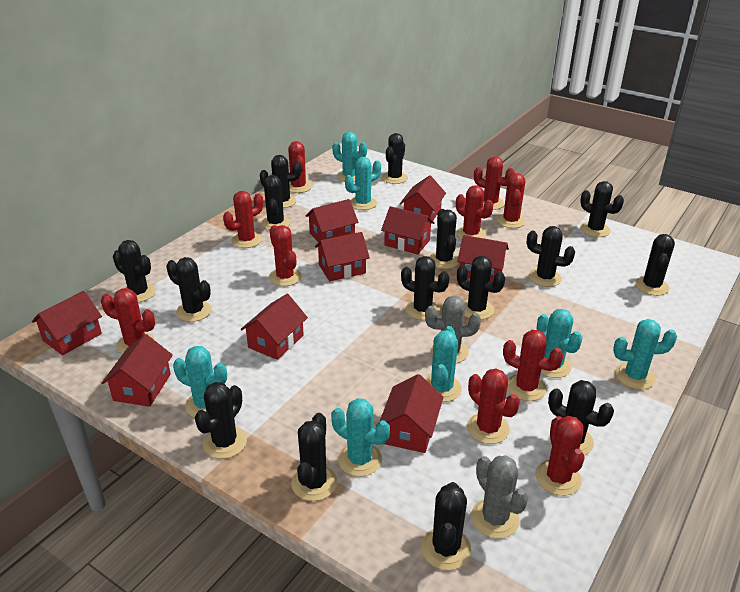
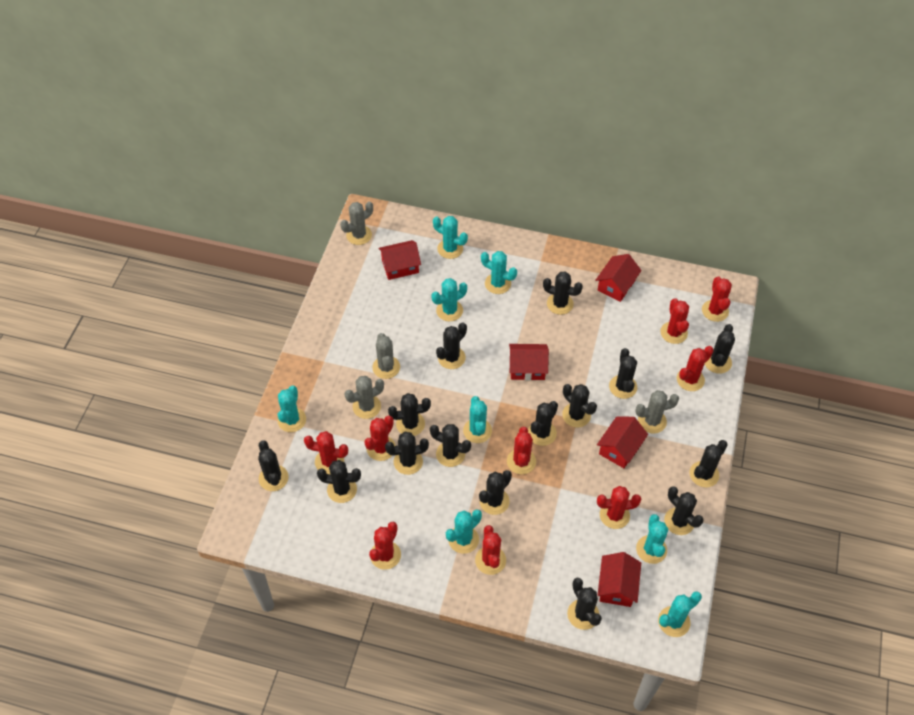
grey cactus: [425,296,481,363] [471,455,528,539] = 2 -> [340,201,373,245] [344,376,384,419] [372,333,400,379] [635,390,679,434] = 4
red cactus: [101,288,155,354] [223,191,263,248] [269,225,302,286] [288,141,312,193] [456,185,493,239] [467,369,520,444] [474,156,515,210] [497,173,526,228] [503,330,563,401] [535,416,584,496] = 10 -> [304,431,348,474] [364,416,396,461] [369,522,401,570] [475,525,506,575] [507,427,536,474] [597,486,641,529] [660,298,689,344] [677,346,714,391] [702,276,732,322] = 9
red house: [32,291,102,355] [102,334,173,407] [241,294,308,360] [305,199,359,242] [315,232,370,281] [379,374,444,453] [381,206,434,254] [400,175,446,220] [457,235,509,282] = 9 -> [378,240,421,280] [509,344,549,380] [595,254,642,302] [597,416,648,468] [598,552,641,607] = 5
turquoise cactus: [173,346,227,418] [331,398,390,477] [332,132,367,182] [345,157,381,210] [425,326,462,402] [537,309,583,378] [613,319,677,390] = 7 -> [277,385,306,432] [431,278,467,321] [433,216,468,259] [446,509,482,554] [463,396,492,443] [481,251,517,294] [636,514,668,564] [658,591,702,637] = 8

